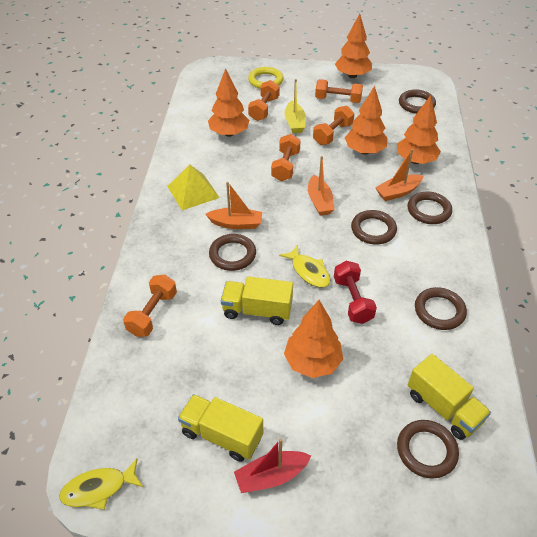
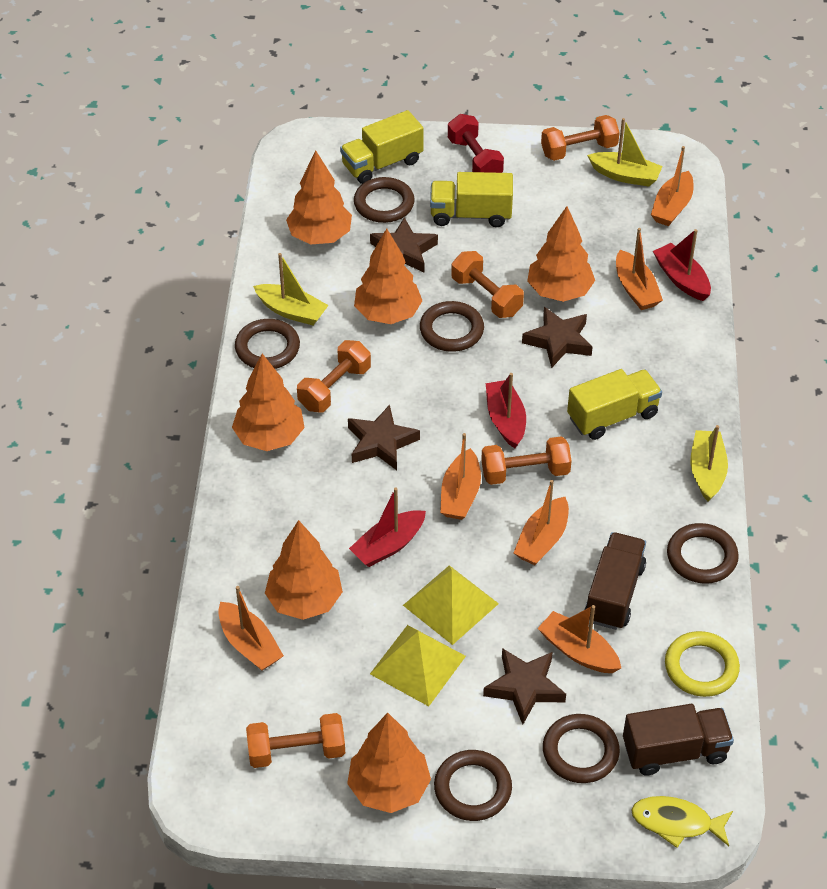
brown star: none = 0 -> [348,405,420,470] [370,217,438,272] [483,648,566,725] [522,307,593,368] = 4
brown truck: none = 0 -> [585,532,646,630] [623,704,734,776] = 2
orange boat: [206,182,262,229] [308,156,335,216] [375,149,424,201] = 3 -> [218,586,284,671] [440,433,481,520] [513,480,569,565] [538,605,621,673] [616,228,663,310] [651,146,694,226] = 6
orange tree: [208,68,249,137] [284,300,343,378] [335,14,372,78] [345,86,388,154] [397,95,441,164] = 5 -> [232,354,305,451] [265,520,343,620] [286,150,352,245] [347,713,431,813] [354,228,423,324] [527,206,595,302] = 6
red boat: [234,438,311,493] = 1 -> [349,487,426,567] [486,373,526,448] [653,229,711,301] = 3
yellow boat: [285,79,306,133] = 1 -> [253,253,329,325] [587,118,663,187] [690,425,728,501] = 3
yellow fish: [59,459,143,510] [279,245,331,288] = 2 -> [631,796,733,848] = 1
yellow pyramid: [167,165,220,210] = 1 -> [370,625,466,706] [403,565,499,645] = 2

